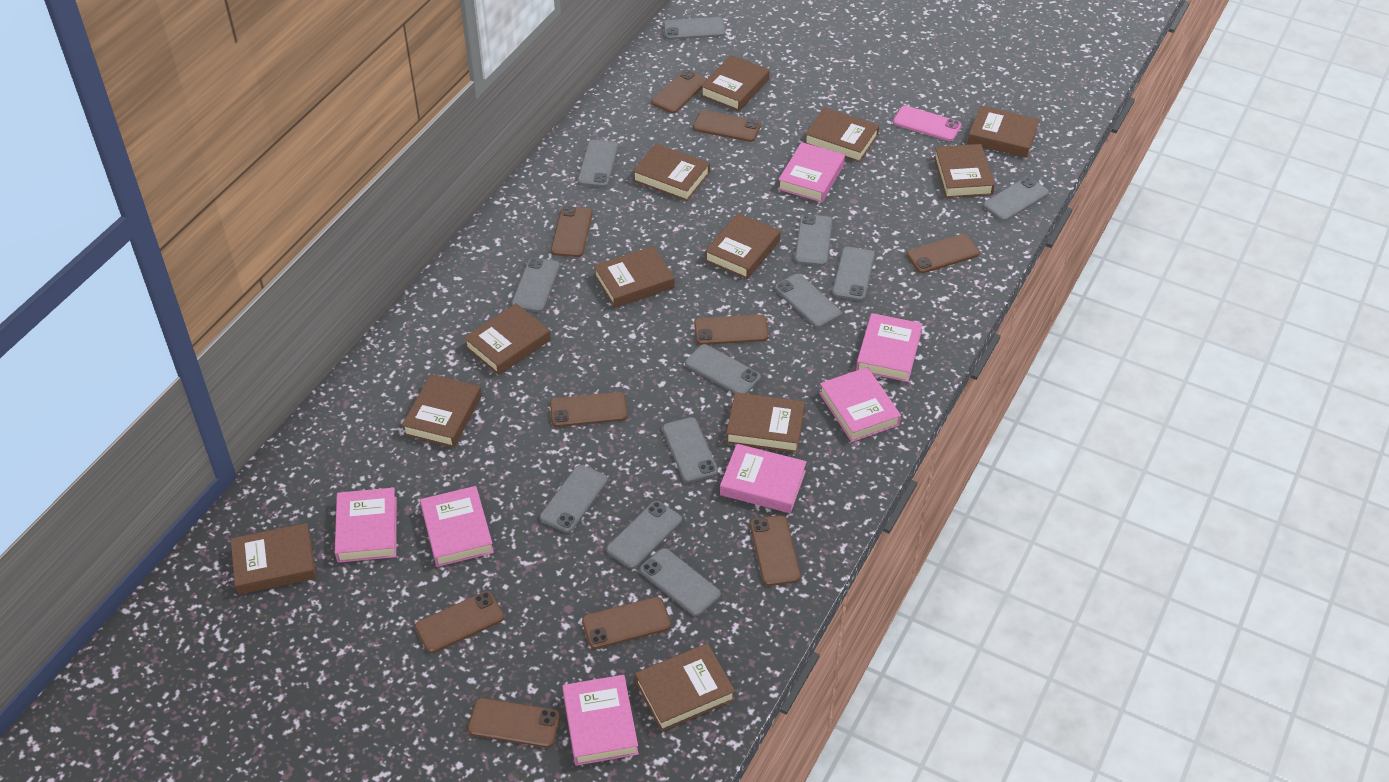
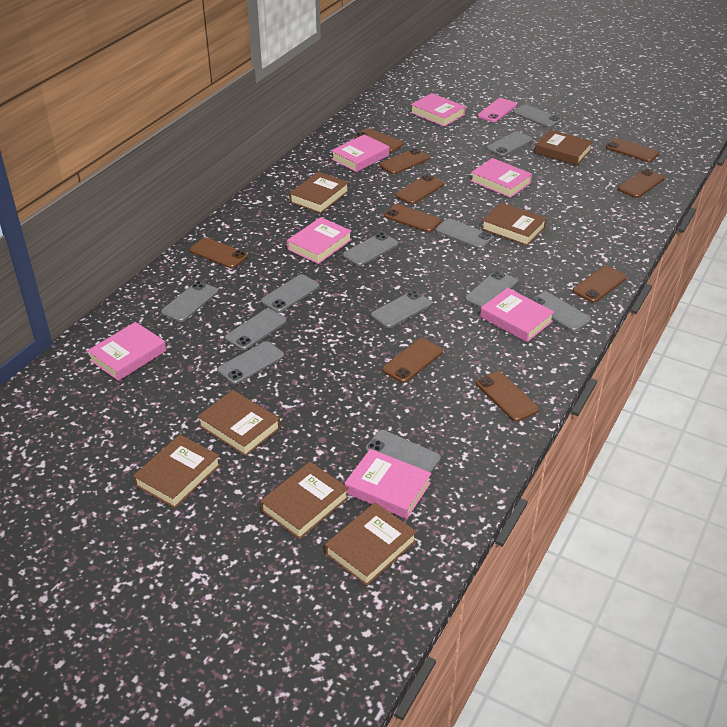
brown book: [231,523,316,595] [402,374,482,448] [464,303,551,375] [594,246,675,308] [633,144,710,201] [635,643,735,731] [701,55,770,111] [705,213,780,279] [726,392,805,453] [805,107,879,162] [934,144,995,198] [968,106,1039,158] = 12 -> [133,435,220,508] [197,390,281,456] [260,462,349,539] [289,172,349,214] [325,502,417,586] [481,203,547,246] [534,130,593,165] = 7

